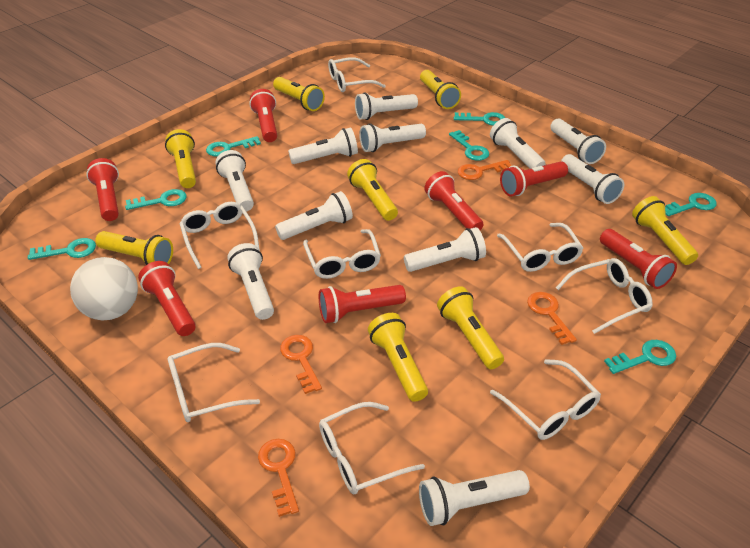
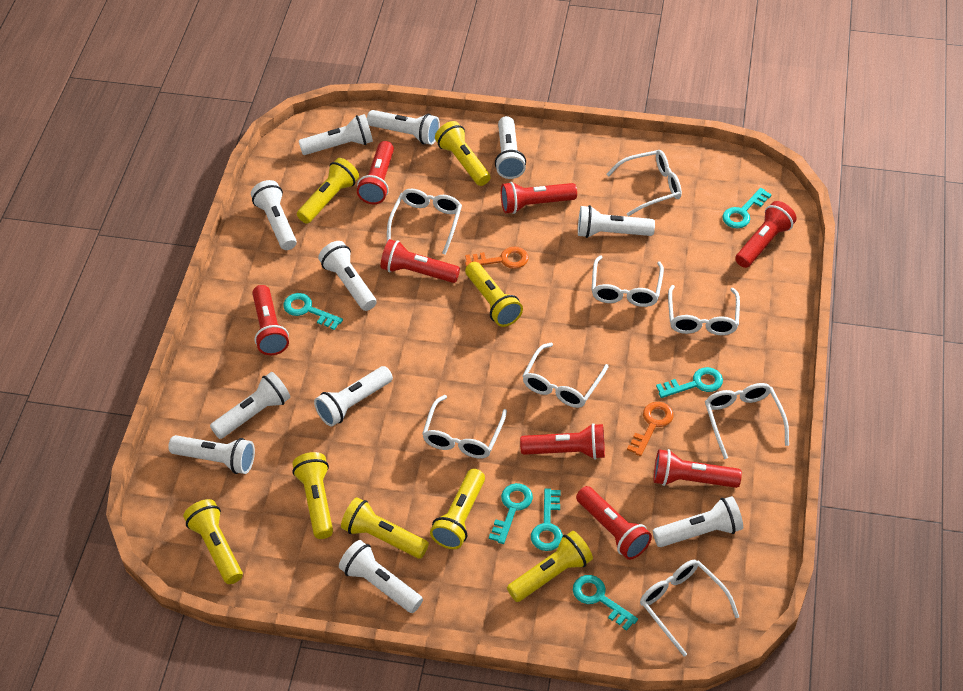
orange key: [258,439,299,517] [280,335,322,394] [458,160,512,180] [527,292,577,345] = 4 -> [465,246,528,269] [627,402,673,456] = 2
red flashlight: [86,158,119,221] [138,261,196,336] [249,89,277,142] [319,285,406,323] [424,171,484,230] [500,161,568,196] [600,229,677,289] = 7 -> [252,285,289,355] [357,141,394,204] [381,239,460,283] [501,182,577,214] [520,423,605,460] [576,486,652,560] [654,449,742,488] [735,201,797,268] = 8
turquoise key: [28,238,96,260] [125,189,187,210] [206,136,261,157] [449,130,489,161] [454,112,505,126] [604,340,676,374] [665,193,717,216] = 7 -> [283,293,343,330] [489,483,533,544] [531,488,563,551] [573,575,638,631] [656,367,723,398] [722,188,772,228] = 6
white ball: [70,257,138,320] = 1 -> none = 0

